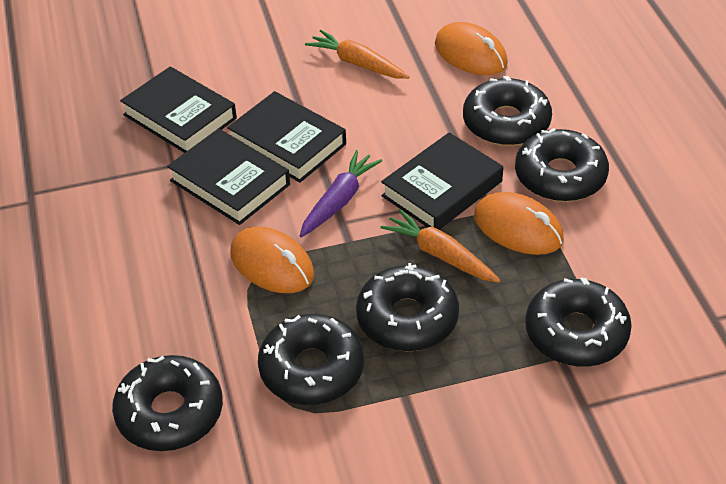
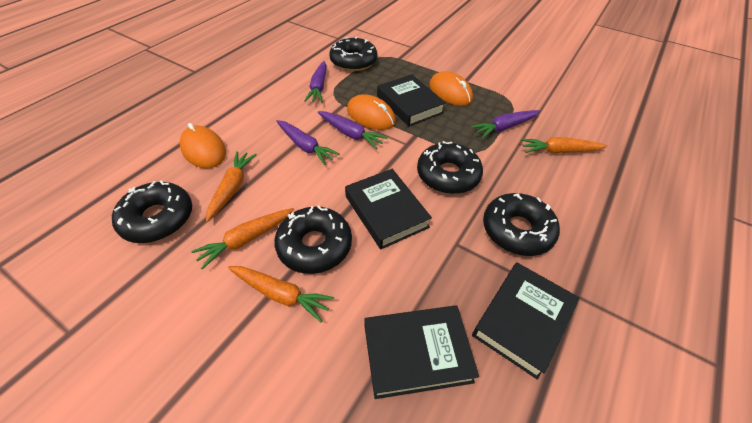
black donut: [112,355,223,451] [258,314,364,405] [356,263,459,351] [463,76,552,146] [515,128,609,202] [525,277,632,367] = 6 -> [112,180,192,243] [274,206,352,274] [329,36,378,71] [417,141,483,194] [483,193,560,256] = 5
orange carrot: [305,30,409,79] [380,209,500,282] = 2 -> [191,208,294,270] [206,151,257,222] [228,266,334,322] [521,137,608,154] = 4
purple carrot: [300,150,382,237] = 1 -> [276,120,340,165] [304,61,327,103] [318,111,388,149] [471,110,540,139] = 4

